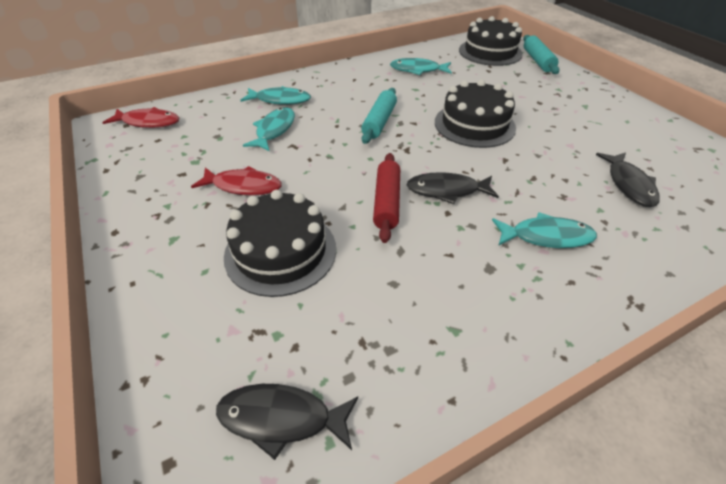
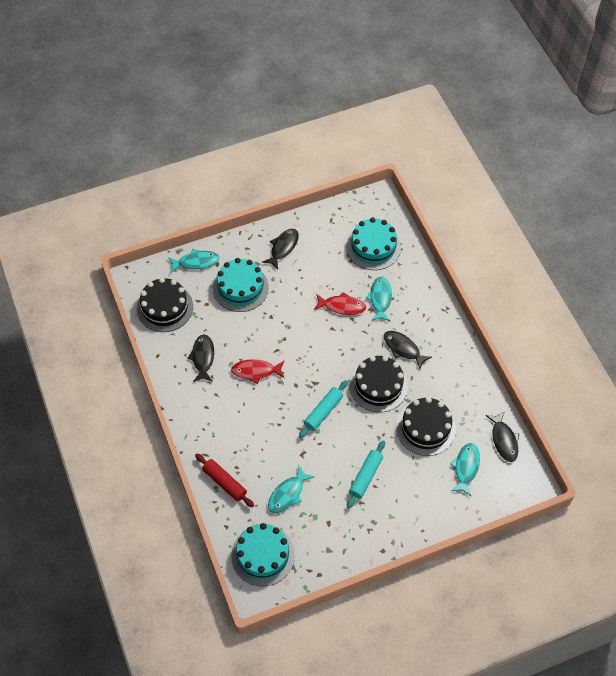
black fish: [216,384,358,460] [406,172,499,204] [596,153,660,207] = 3 -> [188,334,214,382] [262,229,299,269] [384,331,432,369] [486,411,519,462] = 4
turquoise cake: none = 0 -> [213,258,269,312] [231,523,295,587] [346,217,401,270] = 3

